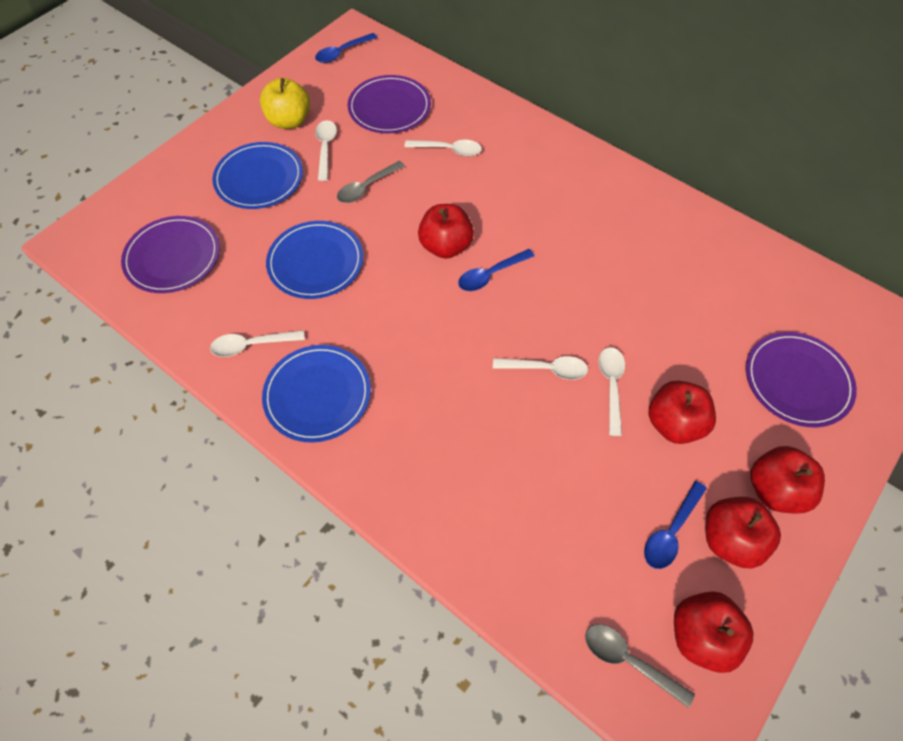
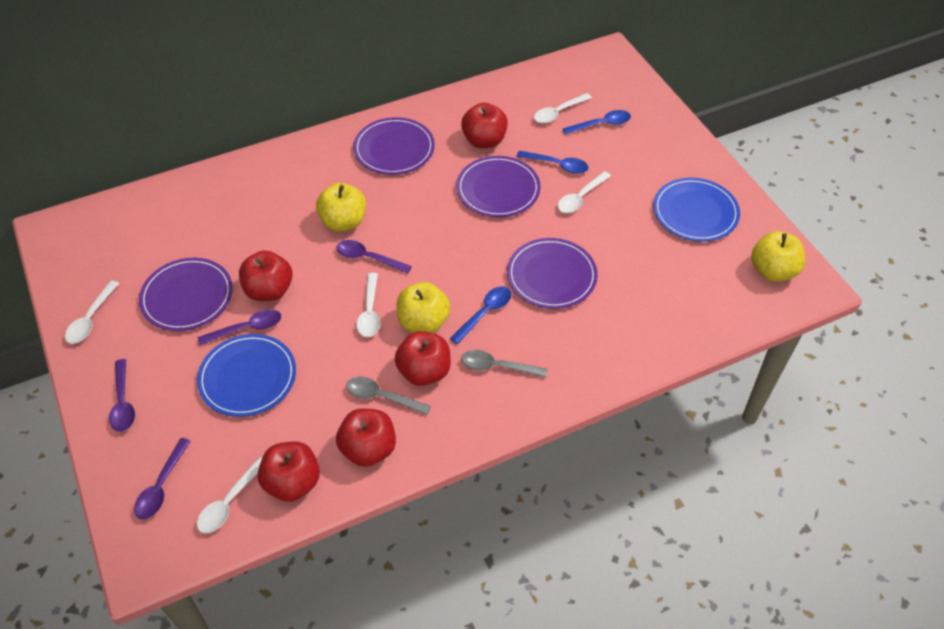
blue plate: [212,142,303,209] [262,345,371,443] [266,221,363,299] = 3 -> [197,334,296,417] [653,178,740,242] = 2
purple plate: [121,216,220,293] [348,75,431,133] [746,332,857,427] = 3 -> [139,258,233,331] [353,117,435,175] [456,156,541,217] [507,238,598,309] = 4
purple spoon: none = 0 -> [109,359,135,432] [134,438,191,519] [198,309,281,345] [336,240,412,273] = 4
yellow apple: [260,78,310,129] = 1 -> [316,183,366,231] [396,282,450,333] [751,231,805,281] = 3

